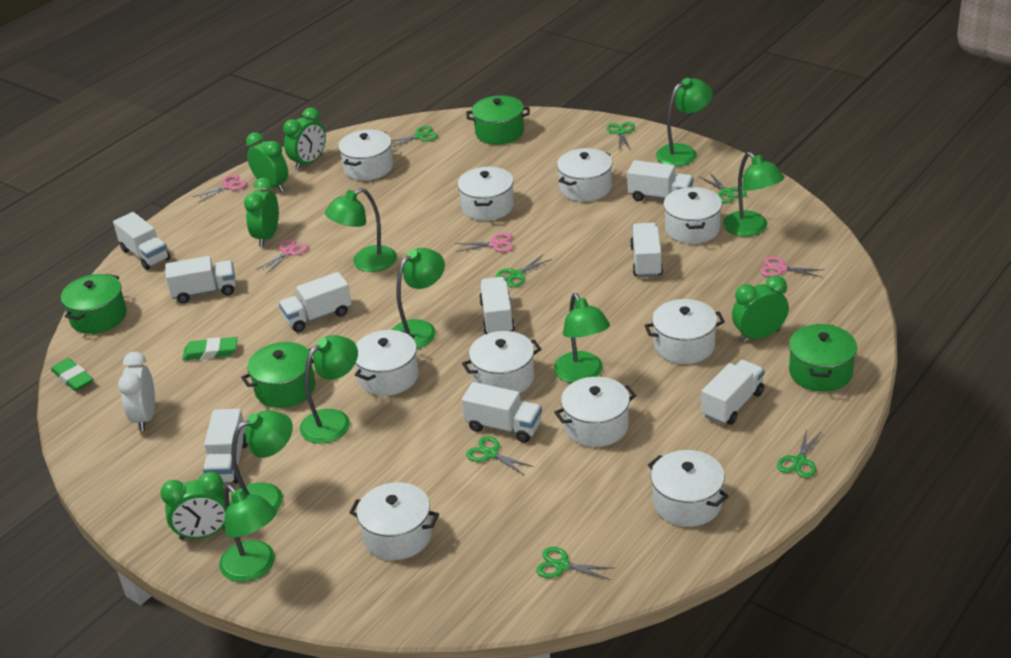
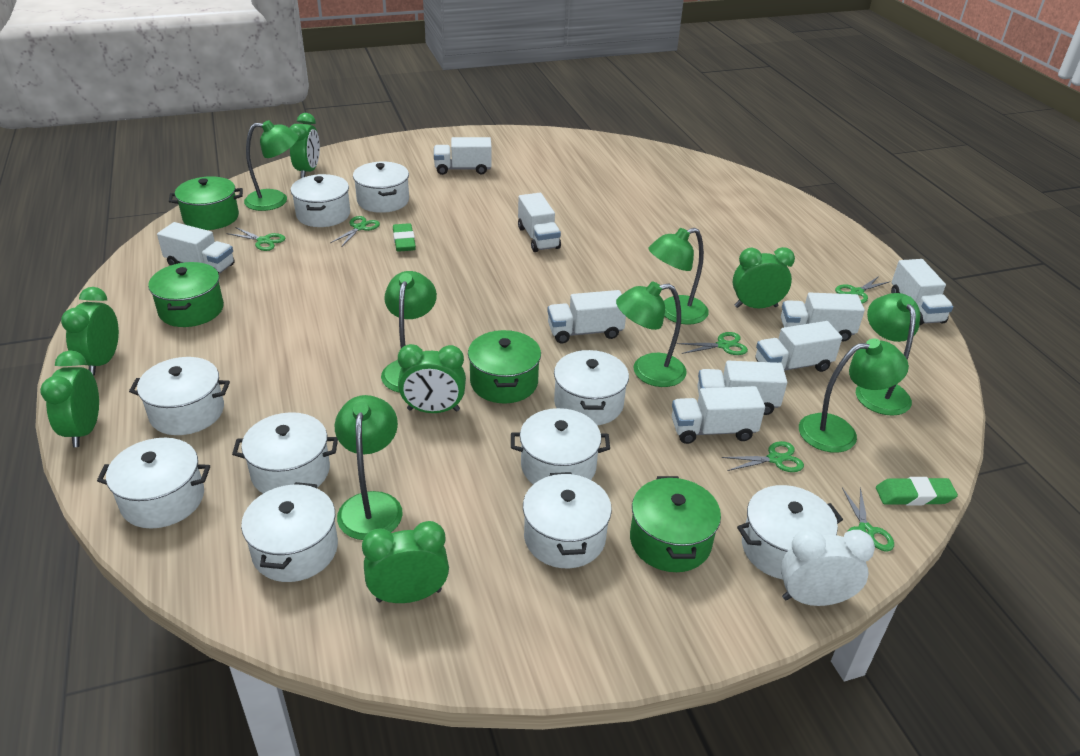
green clock: [160,472,226,540] [244,178,279,247] [246,132,288,192] [283,108,326,170] [732,275,789,342] = 5 -> [40,350,99,447] [61,287,119,375] [290,113,320,178] [362,521,449,603] [398,344,466,413] [733,247,795,308] = 6
green lamp: [219,485,276,582] [230,410,293,511] [300,335,358,444] [325,188,397,272] [392,248,445,349] [554,293,610,383] [656,78,713,166] [723,152,784,236] = 8 -> [244,120,299,211] [335,395,403,540] [381,271,437,393] [616,282,687,387] [648,228,709,324] [799,338,909,453] [856,293,920,416] = 7
green scissors: [391,126,438,147] [466,436,534,476] [496,255,552,287] [536,547,613,580] [606,122,635,149] [700,172,747,203] [777,428,822,478] = 7 -> [226,227,285,251] [330,216,380,247] [677,332,748,355] [721,441,804,472] [835,276,889,304] [842,487,894,551] = 6
pink scissors: [193,174,247,202] [256,239,308,274] [455,233,514,252] [760,257,824,277] = 4 -> none = 0

